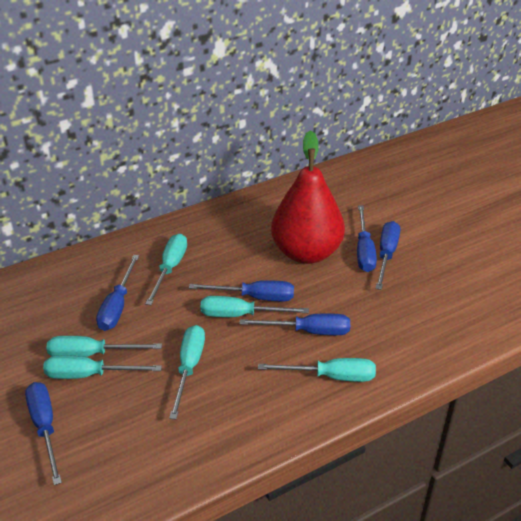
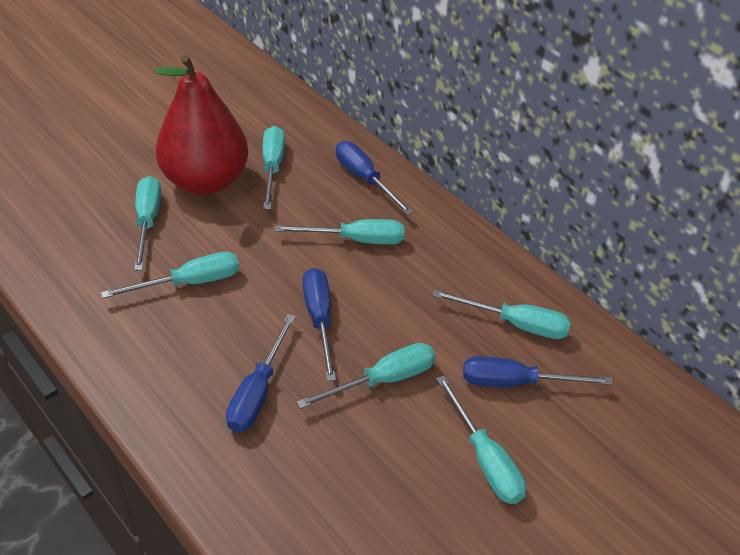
blue screwdriver: [25,382,62,485] [96,255,139,331] [189,280,294,301] [240,313,350,335] [357,205,377,272] [375,221,400,290] = 6 -> [226,314,296,432] [303,268,336,381] [336,141,413,215] [463,356,613,387] = 4
turquoise screwdriver: [43,355,162,379] [46,336,162,357] [145,234,187,305] [169,325,205,419] [200,296,309,317] [258,358,376,382] = 6 -> [101,252,239,298] [134,176,161,271] [262,126,285,209] [275,219,404,244] [297,343,436,409] [432,290,571,339] [436,375,526,504] = 7

